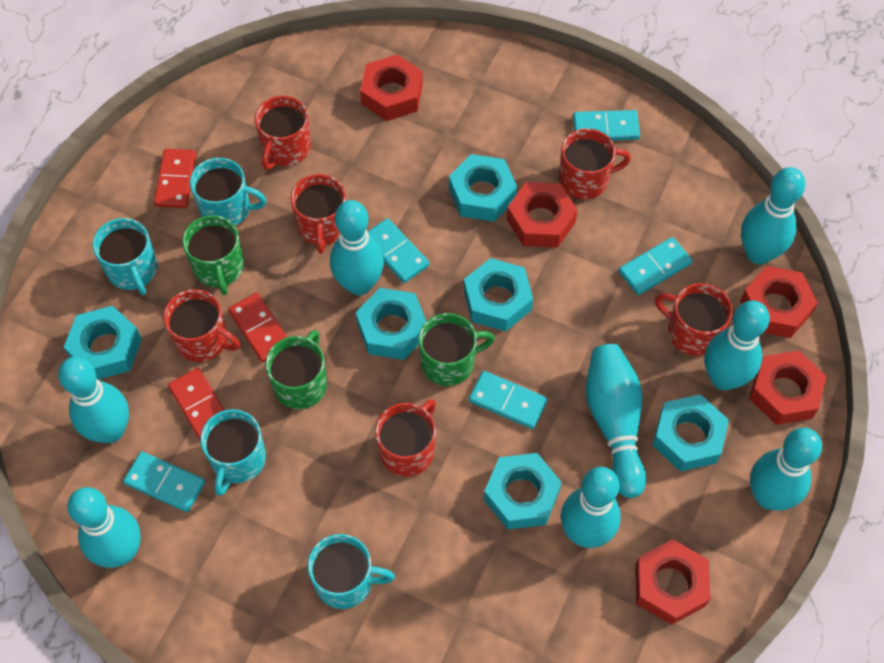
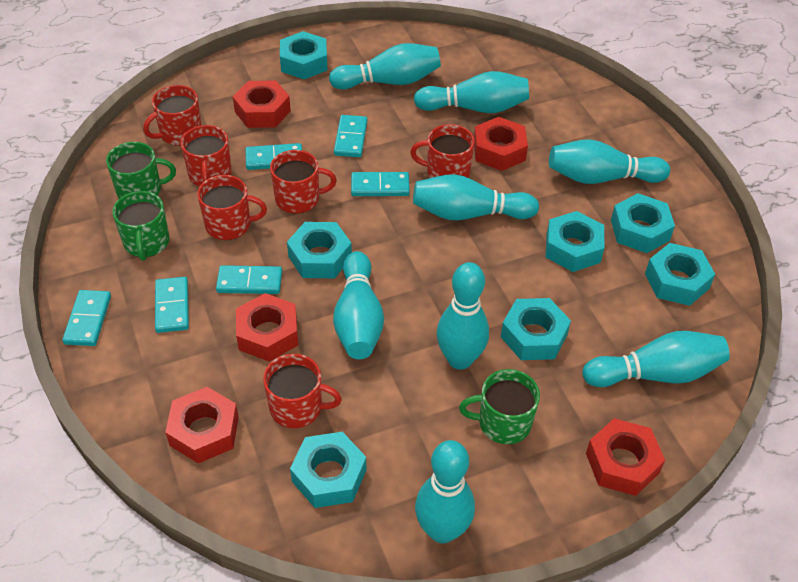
red domino: [154,149,196,208] [168,368,224,440] [228,293,287,362] = 3 -> none = 0
turquoise domino: [123,451,205,512] [368,218,429,283] [469,371,547,429] [573,110,640,140] [619,237,692,295] = 5 -> [62,290,111,346] [155,277,189,333] [216,265,282,294] [245,143,302,170] [334,115,367,157] [351,172,410,196] = 6
turquoise mug: [93,218,157,295] [190,158,266,226] [200,409,266,496] [308,534,395,609] = 4 -> none = 0
turquoise nut: [64,306,142,380] [356,288,426,360] [449,154,517,222] [464,258,533,332] [484,453,562,529] [652,394,729,472] = 6 -> [280,31,327,80] [287,222,352,278] [290,432,366,508] [501,298,571,360] [546,211,604,272] [611,193,675,253] [645,243,715,306] = 7

